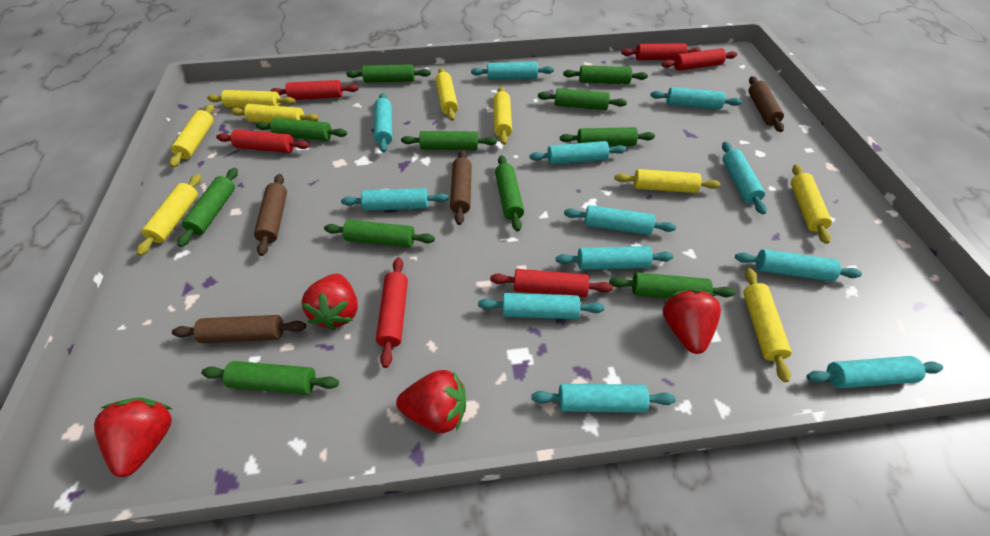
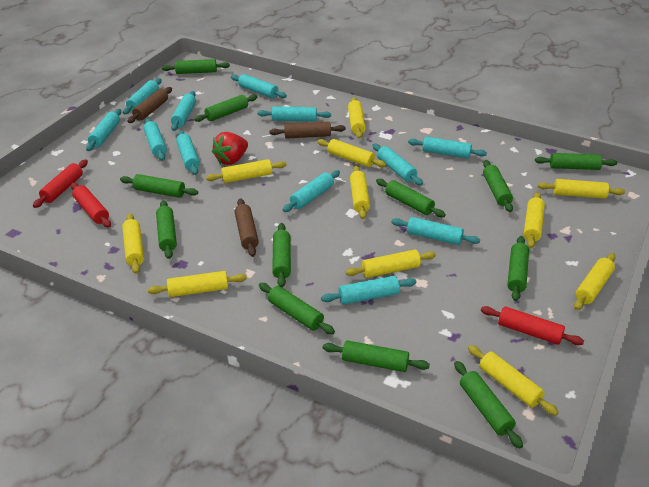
brown rolling pin: [172,315,306,343] [254,174,287,256] [450,150,472,225] [749,76,784,132] = 4 -> [128,87,172,123] [235,198,259,257] [269,122,346,139] = 3
green rolling pin: [177,168,238,247] [201,361,339,394] [256,118,347,141] [324,220,435,247] [346,64,431,82] [401,131,497,150] [495,155,524,232] [538,88,627,110] [560,127,655,146] [563,65,648,84] [609,272,735,298] = 11 -> [120,174,198,198] [156,200,177,259] [162,59,230,74] [194,95,257,122] [259,283,335,334] [272,223,291,287] [323,340,430,372] [376,179,446,217] [454,361,523,449] [483,160,513,212] [507,236,529,301] [535,153,617,170] = 12
red rolling pin: [216,129,310,153] [270,80,359,100] [376,257,408,368] [490,269,613,297] [621,43,701,60] [662,48,737,71] = 6 -> [33,160,88,208] [71,183,111,227] [481,306,584,345] = 3
red strawberry: [94,397,172,477] [301,274,358,331] [396,370,466,433] [663,289,721,354] = 4 -> [212,132,248,165] = 1
yellow rolling pin: [137,174,201,256] [169,104,214,167] [207,90,296,108] [230,104,319,123] [435,68,458,121] [494,86,512,145] [615,169,720,193] [743,268,792,382] [791,164,832,244] = 9 -> [122,213,144,274] [148,271,247,297] [206,159,287,183] [317,139,386,167] [346,250,436,278] [348,97,366,139] [350,166,370,219] [468,345,559,416] [524,192,545,248] [538,179,625,199] [574,253,616,310] = 11

